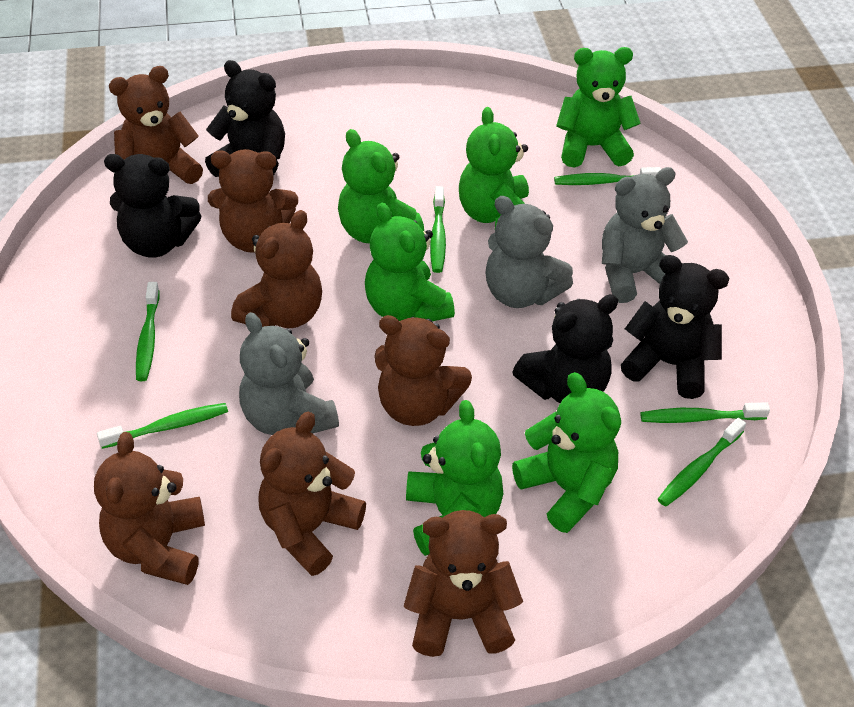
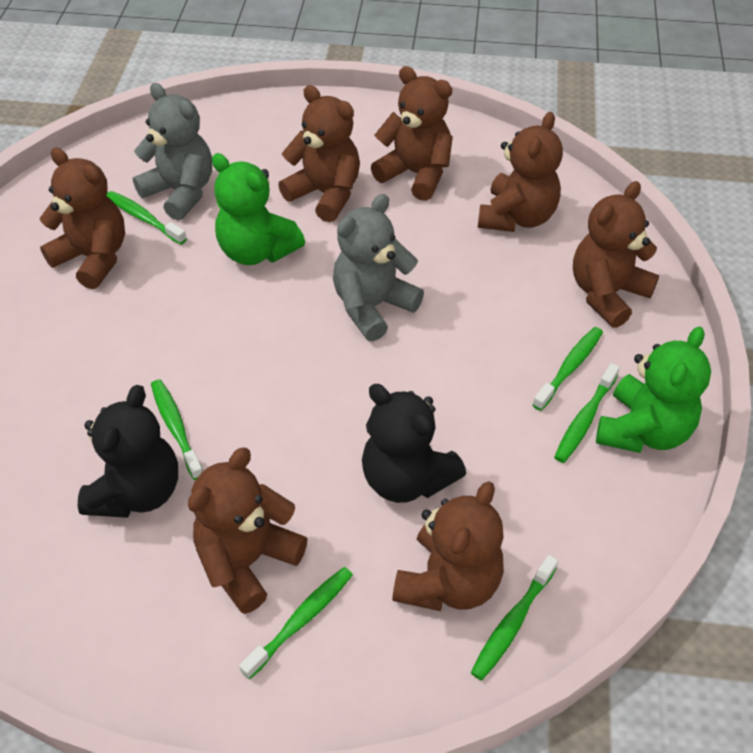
black teddy bear: [104,154,201,258] [205,60,285,177] [512,294,618,403] [620,255,729,399] = 4 -> [78,385,178,518] [362,384,466,503] = 2
green teddy bear: [338,129,424,243] [365,203,455,321] [406,400,503,556] [459,107,529,228] [512,372,621,533] [556,47,641,167] = 6 -> [212,153,305,265] [596,326,711,453] = 2
grey teddy bear: [239,312,339,435] [485,196,573,308] [602,167,688,303] = 3 -> [133,83,212,221] [333,194,424,341] = 2

